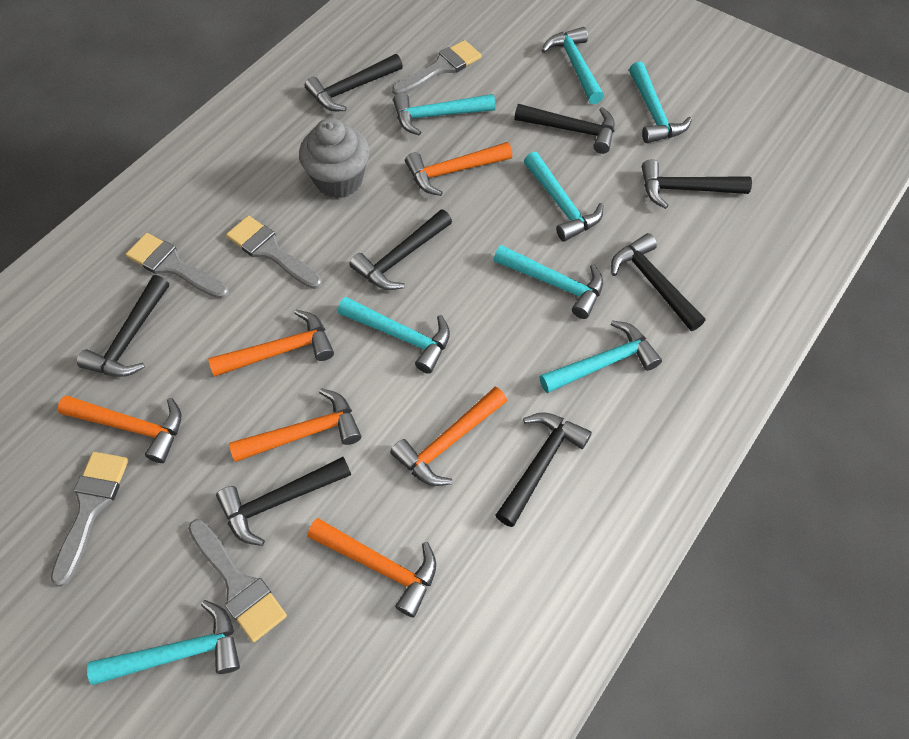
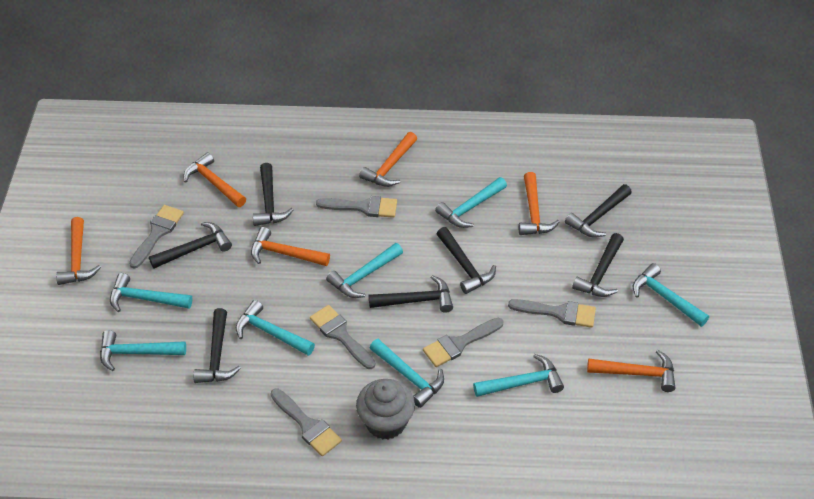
black hammer: [77,275,169,377] [216,457,351,546] [305,54,403,111] [349,209,452,290] [495,412,592,527] [514,104,615,154] [611,233,706,331] [642,159,752,209] = 8 -> [149,222,232,268] [193,308,241,383] [252,163,293,226] [369,275,453,313] [437,227,496,294] [565,184,632,238] [572,233,624,297] = 7
grey brush: [51,452,128,587] [125,233,229,299] [188,519,287,643] [226,216,322,289] [392,40,481,95] = 5 -> [129,205,184,269] [271,388,342,456] [310,305,375,369] [316,196,397,218] [423,318,504,367] [508,299,596,328] = 6

